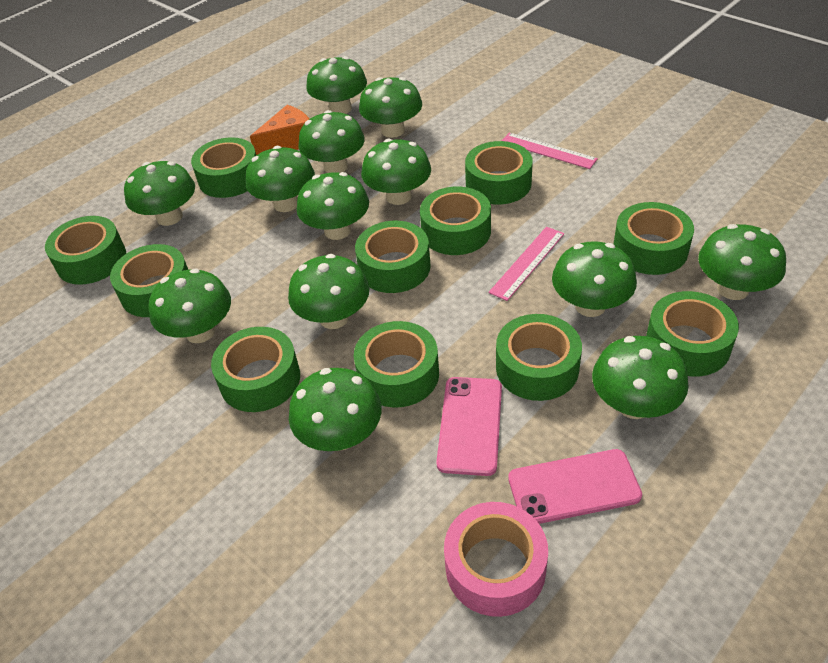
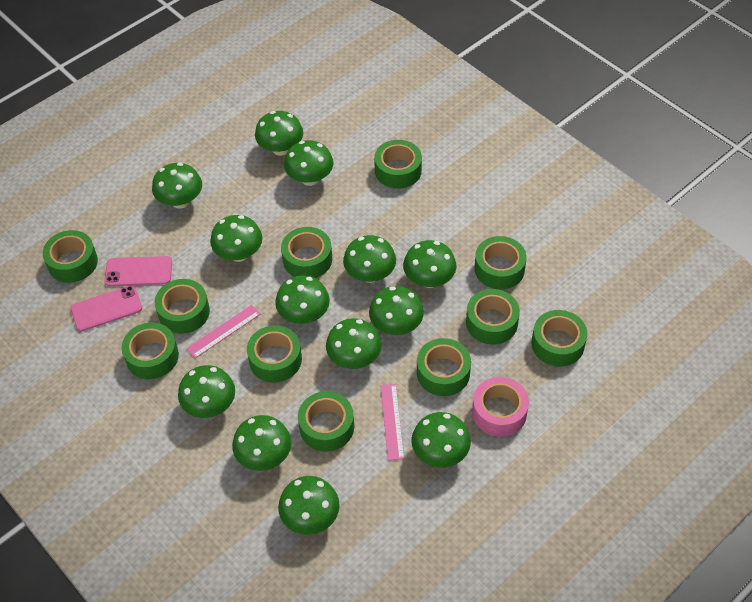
orange cheese: [250,105,309,155] = 1 -> none = 0

